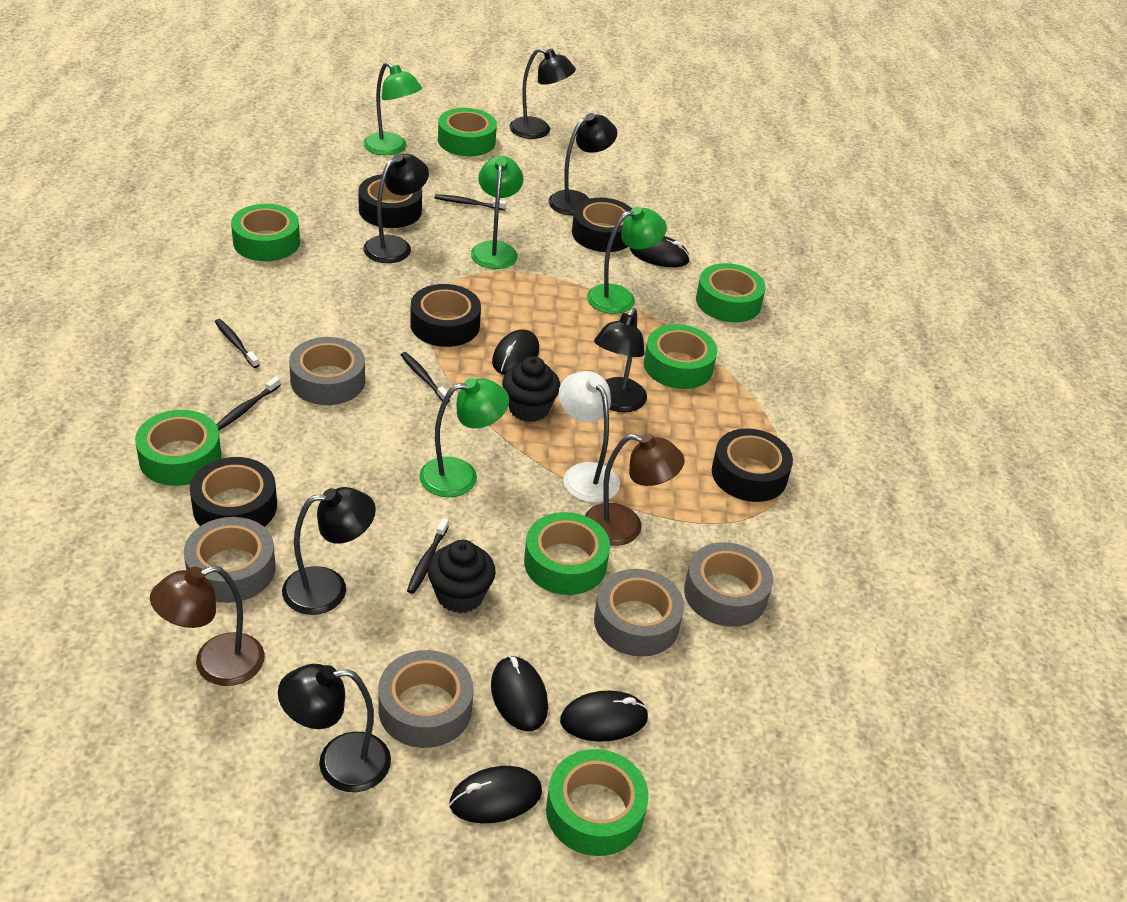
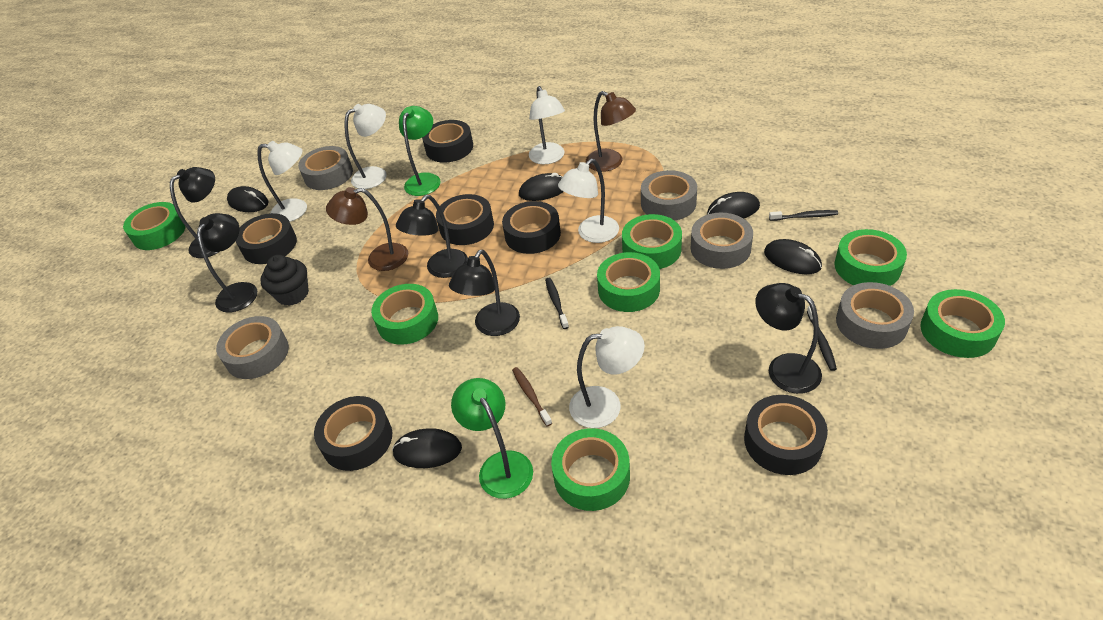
black cupcake: [427,540,496,613] [502,356,560,422] = 2 -> [260,255,309,306] = 1
black lamp: [278,664,391,792] [282,487,376,615] [363,153,429,263] [509,48,576,139] [548,113,617,216] [594,308,647,412] = 6 -> [170,167,219,258] [197,213,257,313] [396,195,468,278] [449,250,520,336] [756,283,822,394] = 5
black tape: [190,457,277,527] [358,174,422,228] [410,284,481,347] [572,198,632,252] [712,428,793,502] = 5 -> [235,213,297,264] [314,396,392,471] [422,120,473,163] [436,194,494,245] [502,201,561,254] [744,395,828,475] = 6
black toothbrush: [215,319,259,368] [216,376,281,430] [401,352,450,403] [407,518,449,594] [435,194,506,210] = 5 -> [545,278,569,329] [769,210,838,221] [807,306,837,371] = 3
brown toothbrush: none = 0 -> [512,367,552,427] = 1
green lamp: [363,62,422,155] [419,378,509,497] [471,156,523,269] [587,206,667,314] = 4 -> [399,106,440,196] [451,378,533,499] = 2
white lamp: [558,371,620,502] = 1 -> [257,141,307,222] [345,104,387,189] [529,86,565,164] [558,159,619,243] [569,326,645,428] = 5

